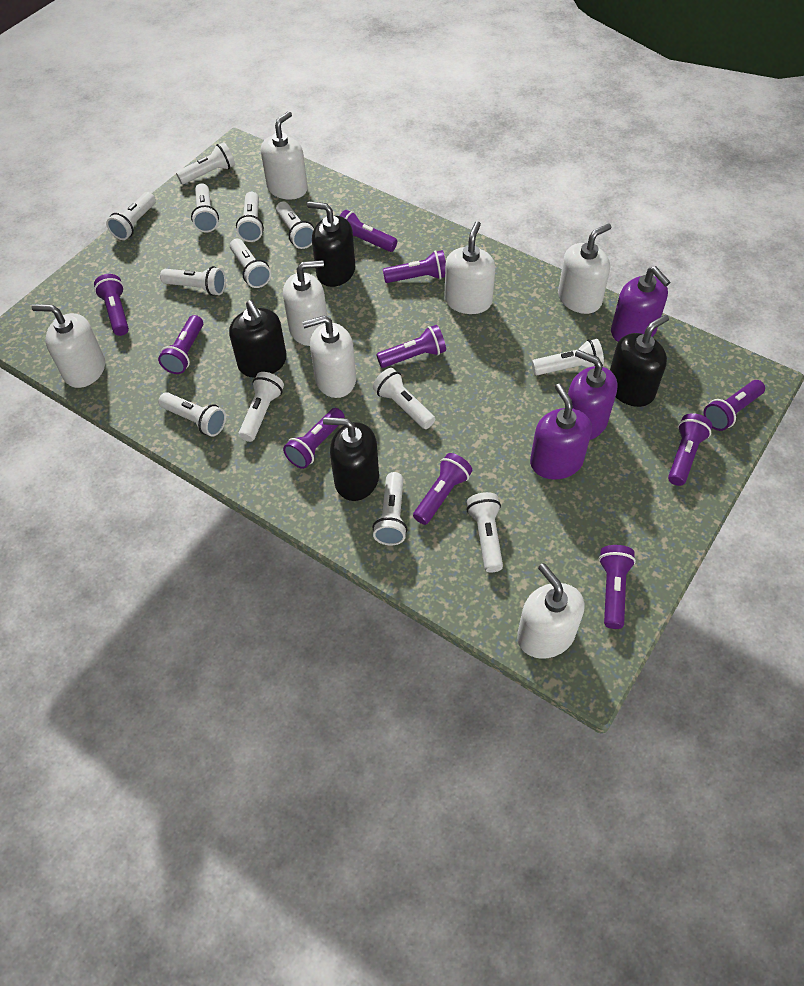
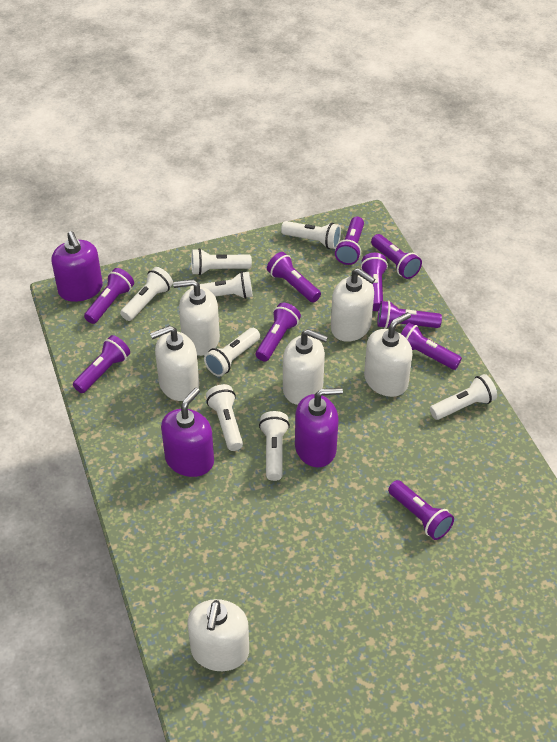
black soap dispenser: [229,300,287,378] [307,201,355,287] [323,417,379,501] [610,315,669,407] = 4 -> none = 0
white flashlight: [106,192,156,240] [158,392,226,437] [160,266,226,296] [176,142,235,184] [191,183,219,233] [230,239,271,288] [236,192,264,242] [239,372,284,442] [276,201,314,249] [372,472,407,545] [373,368,435,429] [467,492,503,572] [532,339,604,375] = 13 -> [120,267,173,321] [190,271,253,299] [191,248,252,275] [204,328,260,377] [206,384,243,451] [259,411,290,481] [281,221,341,249] [430,374,497,420] = 8
white soap dispenser: [31,304,105,388] [261,111,308,200] [283,260,327,346] [303,316,356,398] [444,221,496,314] [517,563,585,659] [558,223,611,314] = 7 -> [150,325,199,401] [173,279,220,356] [187,599,249,671] [283,329,328,405] [331,268,375,342] [364,312,413,397] = 6

